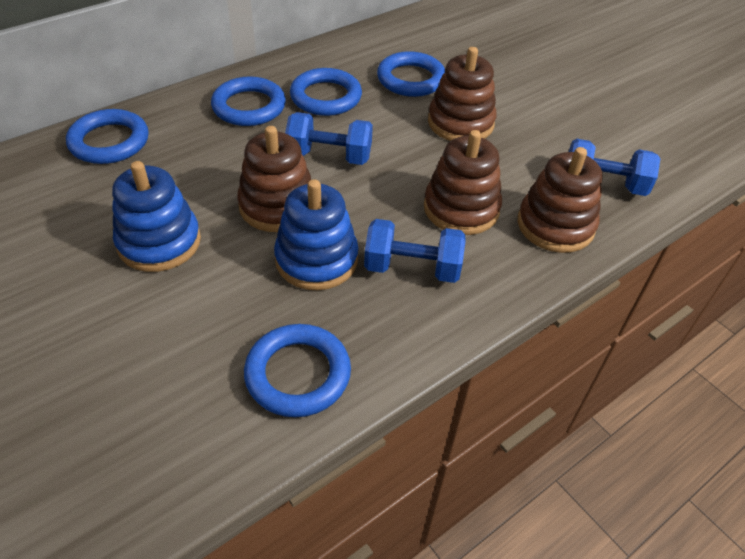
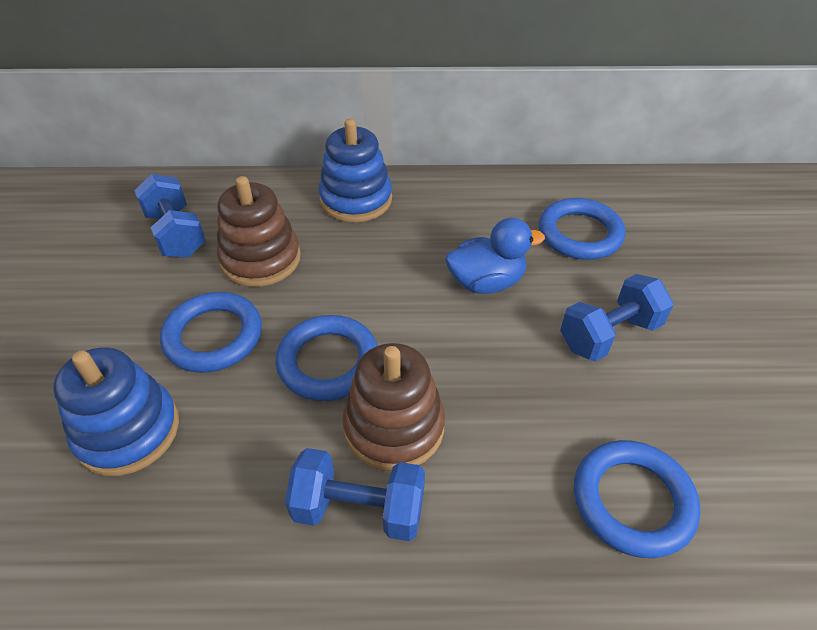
blue duck: none = 0 -> [445,218,545,294] = 1
blue ring: [66,109,149,164] [211,77,286,126] [244,324,351,417] [290,68,362,116] [377,51,445,97] = 5 -> [160,292,262,373] [275,315,378,401] [539,198,626,260] [574,440,701,558] = 4
brown stacking toy: [237,126,311,232] [424,130,502,235] [428,47,497,141] [518,147,603,253] = 4 -> [217,176,301,287] [342,343,445,471] = 2

